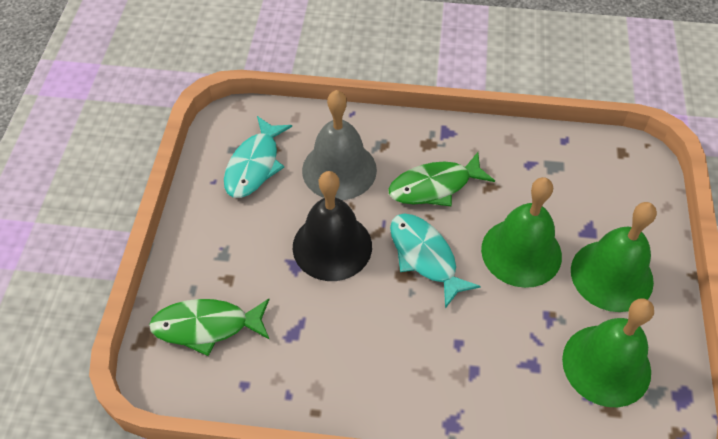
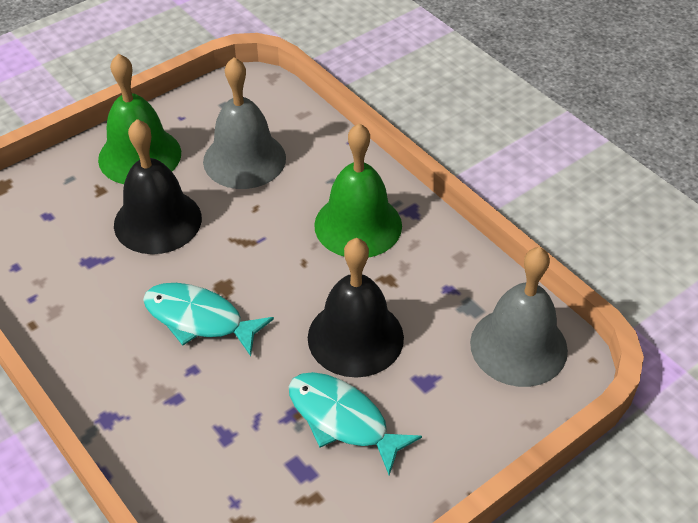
black bell: [293,171,372,281] = 1 -> [114,119,202,254] [308,238,404,378] = 2
green bell: [481,177,562,288] [562,298,654,407] [571,202,657,312] = 3 -> [98,53,181,184] [314,123,402,258] = 2
green fish: [149,299,270,356] [388,152,495,207] = 2 -> none = 0
grey bell: [302,90,377,200] = 1 -> [203,57,286,189] [470,247,568,387] = 2

